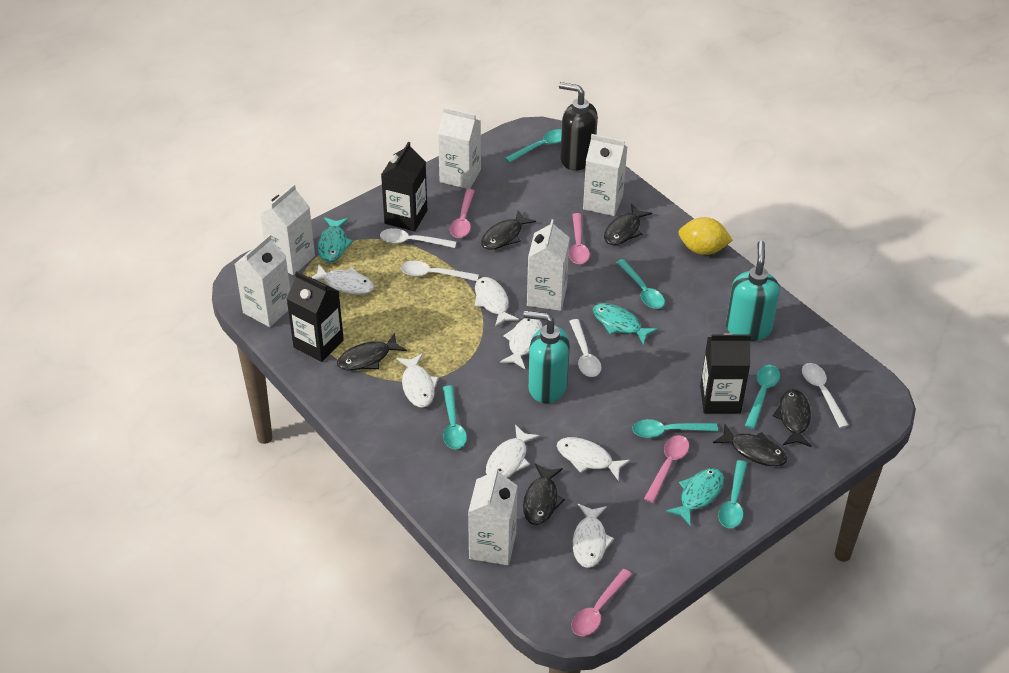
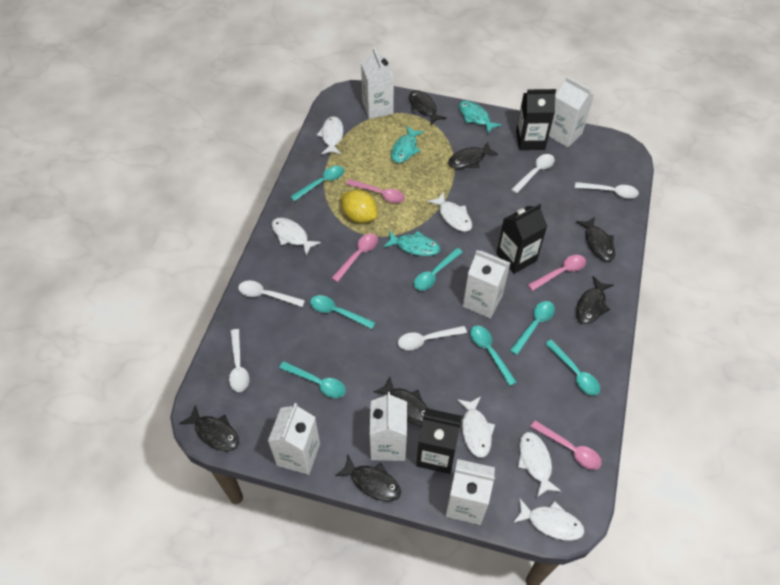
black fish: [337,333,407,371] [481,211,536,250] [523,464,565,525] [604,204,652,245] [713,424,787,466] [773,389,812,447] = 6 -> [179,405,239,451] [335,455,401,501] [374,376,428,426] [409,90,447,126] [448,142,498,169] [576,217,615,261] [576,276,614,324] = 7
black soap dispenser: [559,82,598,171] = 1 -> none = 0
turquoise soap dispenser: [523,311,570,403] [726,241,780,341] = 2 -> none = 0
turquoise spoon: [443,385,467,449] [505,129,562,163] [616,259,665,309] [632,419,718,438] [718,460,747,528] [745,365,780,429] = 6 -> [279,361,346,398] [290,166,344,201] [310,295,376,329] [414,248,463,291] [470,326,517,386] [510,301,555,355] [545,339,600,395] = 7
white fish: [311,264,374,295] [396,353,439,408] [475,277,519,327] [486,425,540,478] [500,318,542,369] [557,437,630,480] [573,504,614,568] = 7 -> [272,218,321,256] [317,116,343,154] [427,192,472,232] [457,397,495,458] [513,498,585,541] [518,432,561,497] = 6
white spoon: [380,228,456,248] [401,261,479,281] [569,319,602,377] [802,363,849,428] = 4 -> [229,329,249,392] [238,280,305,307] [398,326,467,350] [511,154,555,193] [575,182,639,198] = 5

